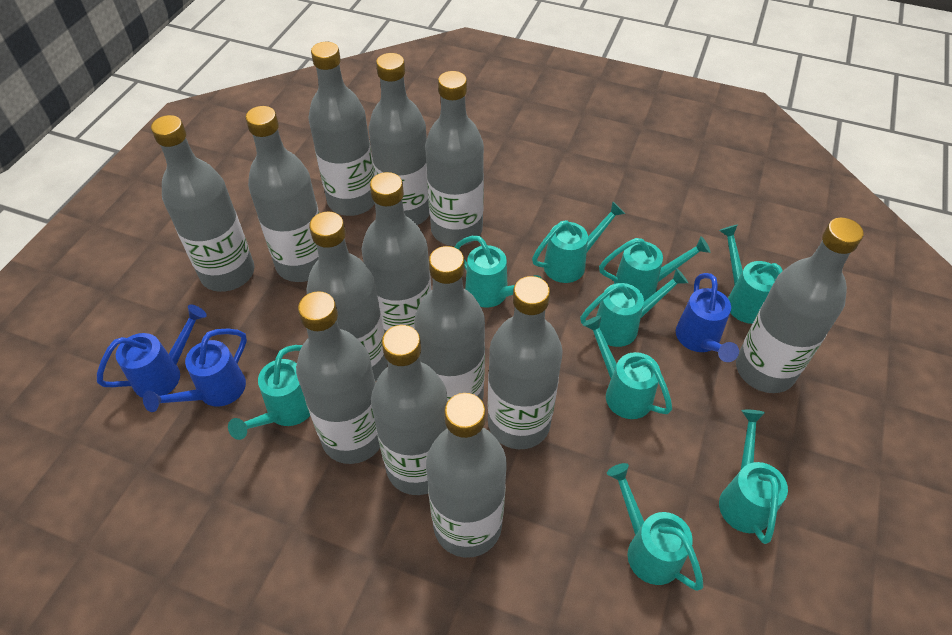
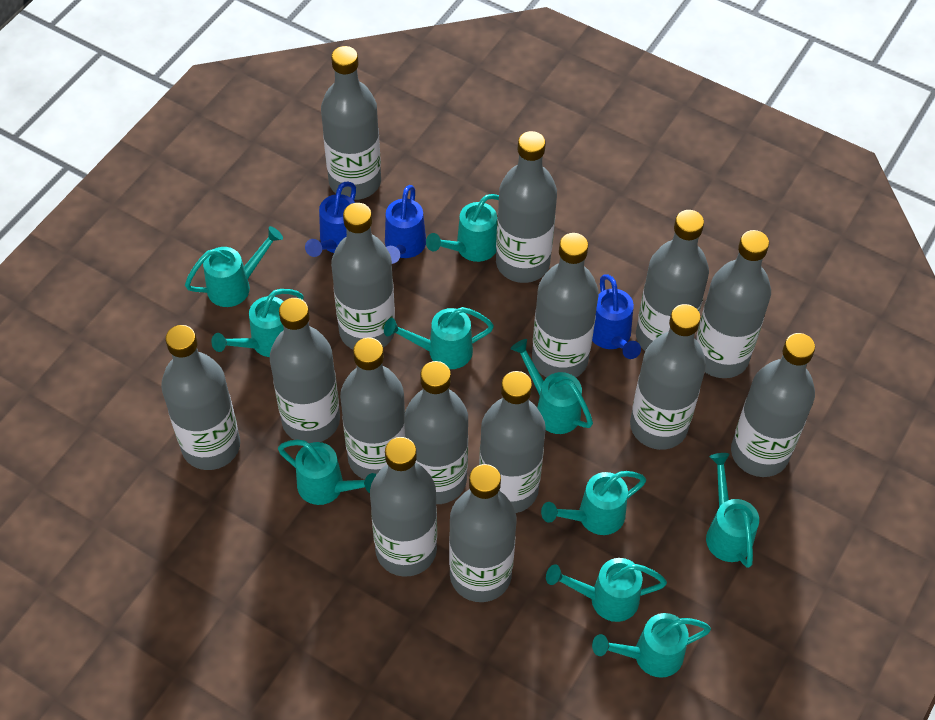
grey bottle: [151,115,254,292] [245,106,319,282] [296,291,380,464] [306,212,388,381] [308,42,375,216] [362,172,431,333] [368,53,430,225] [371,325,448,495] [414,246,485,401] [425,71,484,246] [426,393,507,558] [488,276,563,449] [736,218,864,393] = 13 -> [161,325,240,470] [270,298,340,443] [321,46,381,200] [331,203,395,349] [340,338,405,480] [370,437,437,577] [404,361,468,504] [449,464,517,602] [479,371,546,513] [496,131,557,283] [532,233,599,378] [630,304,706,450] [636,210,709,351] [696,230,771,378] [731,333,815,477] = 15
turquoise watering can: [228,345,310,440] [455,236,542,308] [532,201,625,283] [580,268,688,347] [583,316,672,419] [599,236,710,301] [607,463,703,591] [719,225,783,324] [719,410,788,544] = 9 -> [185,226,283,307] [211,289,304,357] [278,440,377,505] [384,307,494,369] [426,194,499,262] [511,339,593,434] [541,471,646,535] [546,558,667,622] [592,613,711,678] [706,453,759,568] = 10

